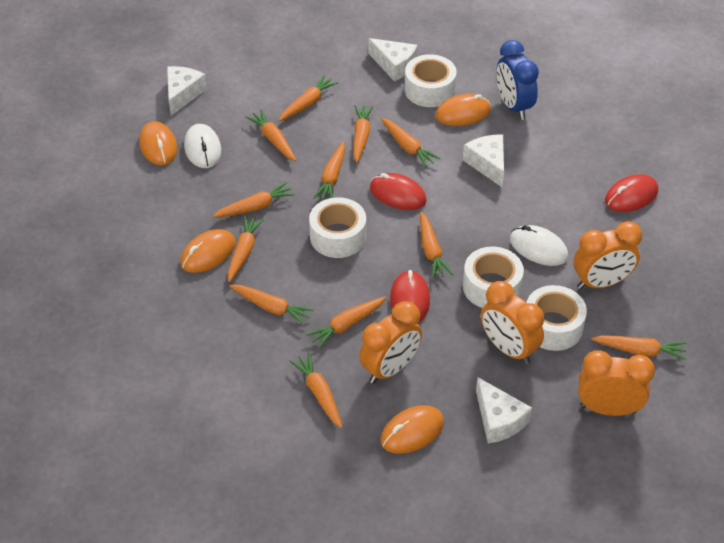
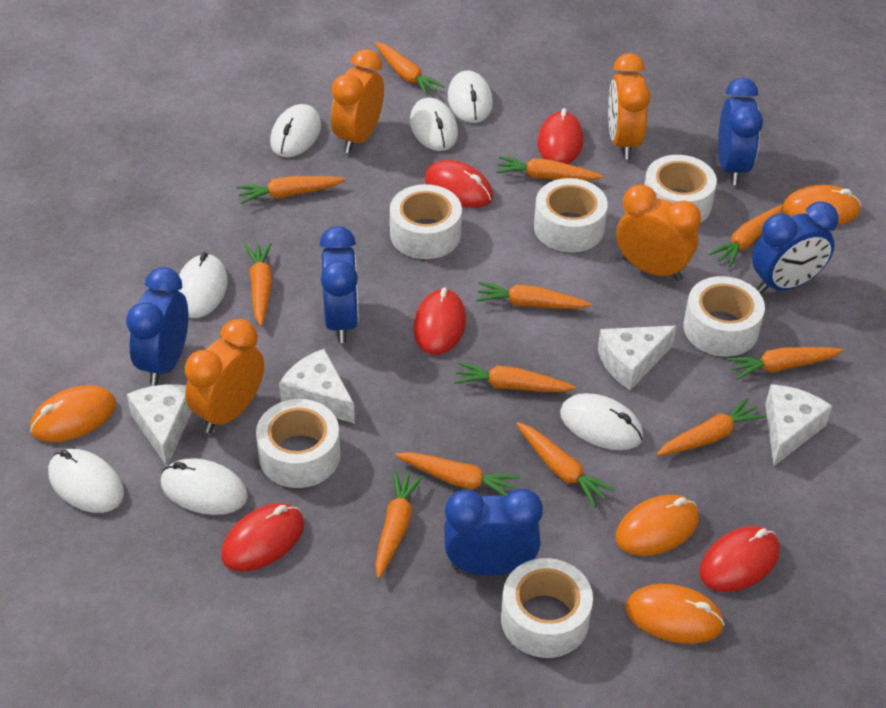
blue clock: [496,40,539,120] = 1 -> [126,267,188,386] [320,226,359,343] [444,489,543,576] [718,78,763,185] [752,201,839,294] = 5
red mouse: [370,173,427,210] [390,270,430,322] [605,174,658,212] = 3 -> [221,503,304,572] [413,287,466,355] [425,160,493,208] [537,108,583,164] [699,526,780,592] = 5
white mouse: [184,124,221,168] [510,225,568,266] = 2 -> [48,449,124,513] [161,458,248,515] [178,252,228,318] [270,104,321,157] [410,98,458,151] [447,70,493,123] [560,393,643,450] = 7
white tape: [309,197,366,258] [405,54,457,107] [463,246,524,308] [526,285,587,351] = 4 -> [256,399,340,488] [390,184,462,259] [501,558,593,658] [534,178,608,252] [644,155,717,222] [683,276,765,357] = 6

